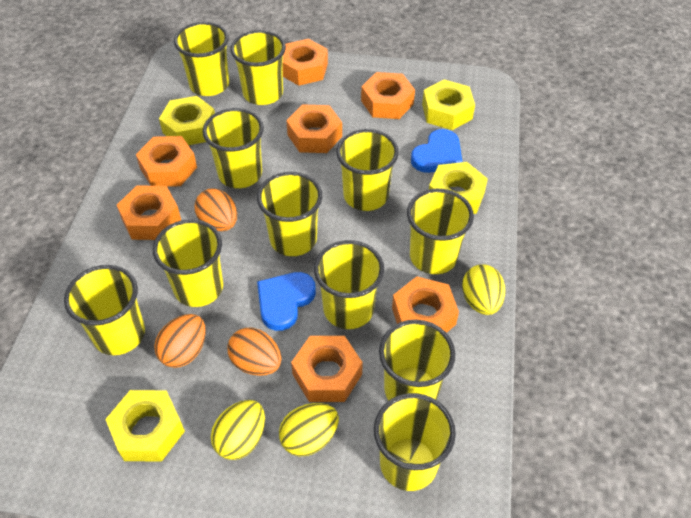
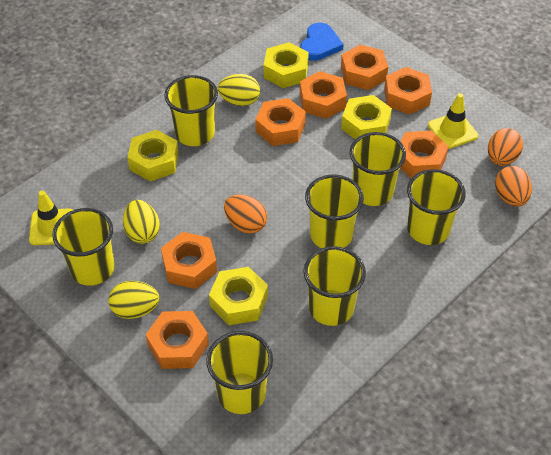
blue heart: [257,272,316,331] [411,129,462,173] = 2 -> [300,23,344,61] = 1
yellow cup: [64,265,145,355] [153,219,223,307] [174,22,229,96] [203,108,264,188] [230,30,286,105] [257,172,322,256] [314,240,384,329] [336,129,399,211] [374,393,456,491] [379,320,455,401] [407,189,474,274] = 11 -> [52,208,115,286] [164,75,218,146] [206,331,273,414] [303,246,366,326] [305,175,364,248] [350,132,406,206] [407,169,466,245] = 7
yellow traffic cone: none = 0 -> [29,191,73,245] [428,93,478,149] = 2

